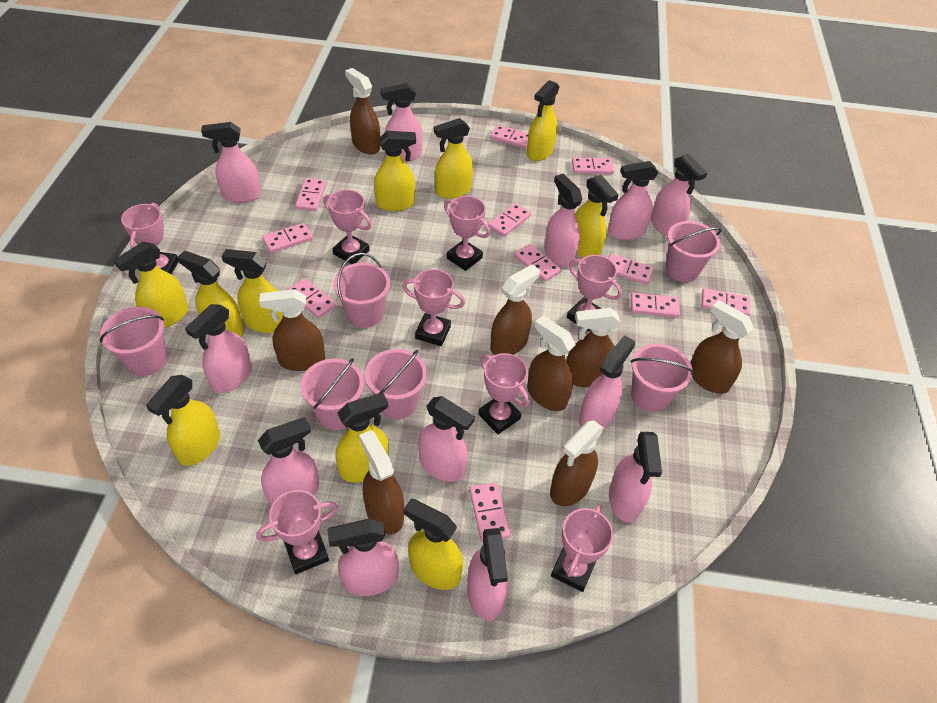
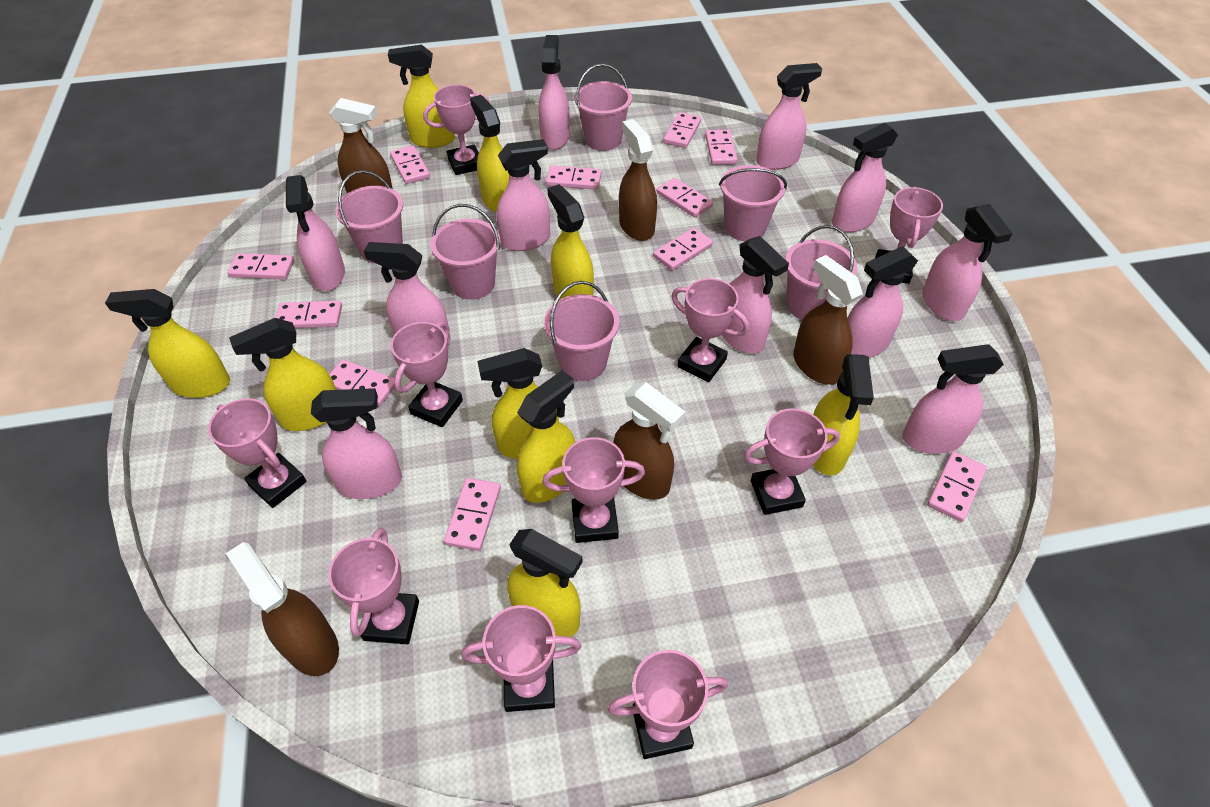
brown spray bottle: [259,289,325,371] [345,68,381,154] [359,430,404,534] [490,264,540,355] [527,316,576,411] [550,421,604,506] [566,308,621,388] [690,300,754,394] = 8 -> [226,542,339,676] [329,98,393,193] [613,382,685,500] [619,119,657,241] [793,255,863,385] = 5
pink spray bottle: [185,304,252,393] [201,122,261,203] [258,417,319,506] [327,519,399,596] [381,83,423,162] [418,396,475,482] [467,528,508,621] [544,174,582,267] [579,335,635,429] [608,161,658,240] [609,432,662,522] [651,154,707,236] = 12 -> [286,175,345,291] [311,388,402,499] [364,242,451,344] [497,139,550,251] [538,35,570,150] [721,236,789,354] [756,63,822,170] [832,123,898,233] [847,246,918,358] [903,345,1004,454] [922,204,1013,321] = 11
pink trophy: [121,203,178,275] [256,490,338,574] [323,189,372,264] [402,269,465,346] [444,196,490,271] [478,353,530,434] [551,504,613,592] [567,255,622,332] = 8 -> [208,398,307,508] [328,528,419,644] [391,321,463,427] [423,84,490,175] [462,605,581,712] [543,437,645,543] [608,650,728,759] [672,278,749,382] [744,408,840,515] [875,187,943,284] = 10
yellow spray bottle: [113,242,188,328] [146,375,220,466] [177,251,244,337] [221,249,283,333] [335,392,389,482] [374,131,416,211] [403,499,463,590] [434,118,473,199] [527,80,560,161] [575,175,619,258] = 10 -> [105,289,230,398] [229,318,336,431] [388,45,455,148] [470,95,509,213] [477,348,559,458] [507,529,583,637] [517,371,575,503] [547,184,594,300] [813,354,874,475] = 9

